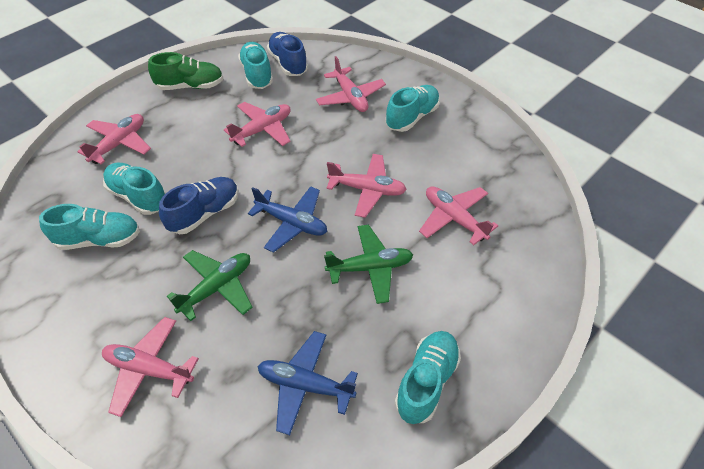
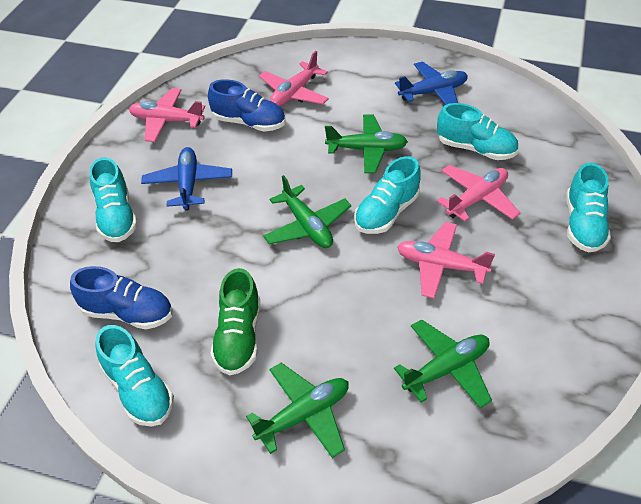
green plane: [167,250,253,321] [324,224,413,304] = 2 -> [246,363,349,458] [263,175,351,248] [325,115,408,173] [394,319,492,408] = 4
pink plane: [77,114,151,164] [102,317,199,417] [224,102,291,147] [316,56,386,112] [327,154,407,218] [419,186,498,245] = 6 -> [129,88,205,142] [259,51,329,106] [397,222,495,299] [437,165,520,221] = 4

